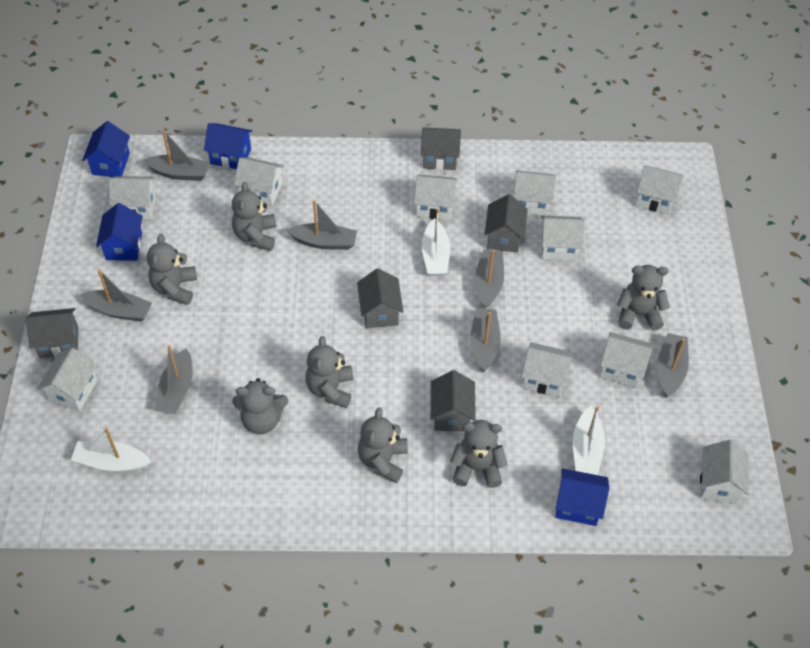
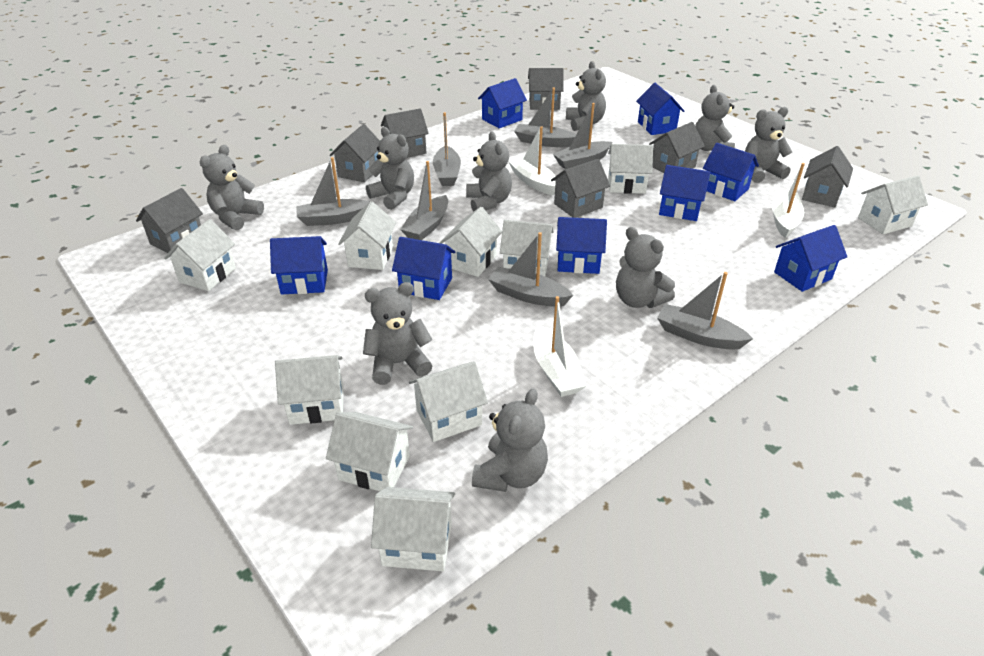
blue house: [83,121,130,177] [96,203,143,261] [204,123,252,169] [556,468,609,526] = 4 -> [270,236,328,294] [392,237,455,300] [478,78,527,128] [556,217,607,274] [636,83,684,135] [659,165,710,221] [703,143,759,201] [774,225,847,292] = 8
grey house: [25,308,78,358] [357,268,403,328] [421,127,461,170] [431,370,476,431] [484,194,528,253] = 5 -> [136,188,203,253] [330,124,380,182] [381,108,429,158] [528,68,564,110] [551,159,610,218] [649,122,705,173] [802,146,853,207] = 7
grey teddy bear: [147,234,197,305] [232,182,277,251] [232,378,288,434] [306,336,353,408] [358,407,408,483] [450,420,507,488] [617,265,670,330] = 7 -> [200,145,264,230] [363,282,433,385] [366,127,414,210] [466,131,512,212] [472,389,548,492] [566,61,606,131] [616,227,675,308] [695,85,735,151] [745,107,792,183] = 9

